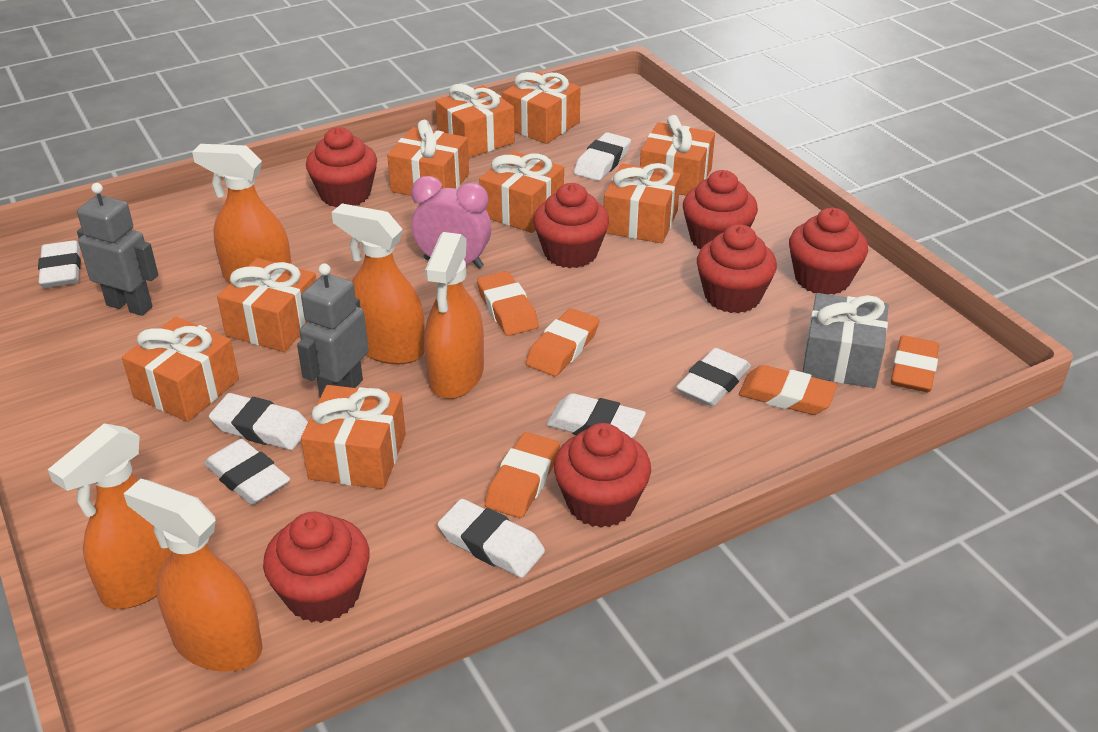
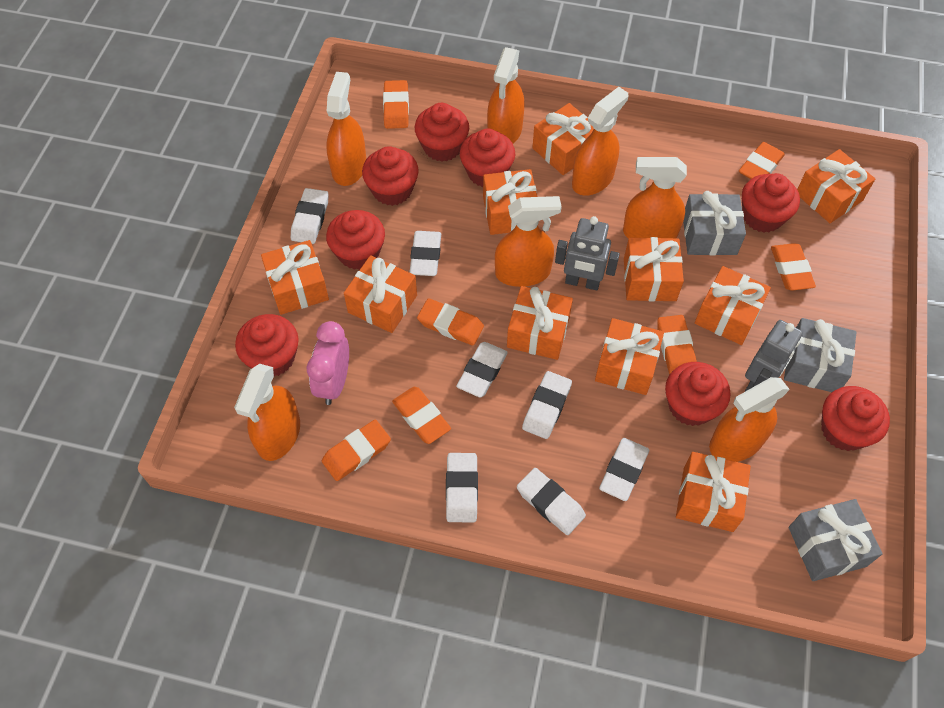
grey gift: [803,293,888,388] = 1 -> [683,191,746,255] [784,318,857,392] [789,499,882,581] = 3
orange eraser: [477,271,539,336] [485,432,560,518] [526,308,600,376] [739,365,837,415] [891,335,939,392] = 5 -> [322,420,391,481] [383,80,409,129] [392,387,451,444] [417,298,484,346] [657,315,697,375] [739,142,785,179] [771,243,816,291] = 7
orange gift: [122,317,239,422] [217,258,316,352] [301,385,406,489] [387,120,469,196] [435,84,515,158] [479,151,564,233] [503,72,580,144] [604,163,681,243] [640,115,715,195] = 9 -> [261,240,329,315] [344,255,417,333] [483,169,537,235] [507,286,573,360] [532,103,594,175] [595,318,664,395] [624,237,684,301] [676,452,751,532] [695,266,771,345] [797,149,875,223] = 10
orange spray bottle: [48,423,172,609] [124,479,263,672] [192,144,291,283] [332,203,425,364] [424,232,484,399] = 5 -> [234,364,300,461] [327,72,366,186] [487,47,525,144] [495,196,562,287] [572,87,628,196] [623,157,687,239] [709,377,790,462] = 7
red cupcake: [263,512,370,623] [306,127,377,207] [533,183,609,268] [554,423,651,528] [683,170,758,249] [697,224,777,313] [789,208,868,295] = 7 -> [235,314,299,376] [326,210,385,270] [362,146,419,206] [415,103,469,161] [460,129,515,187] [665,362,730,426] [742,173,800,233] [821,386,890,451] = 8

